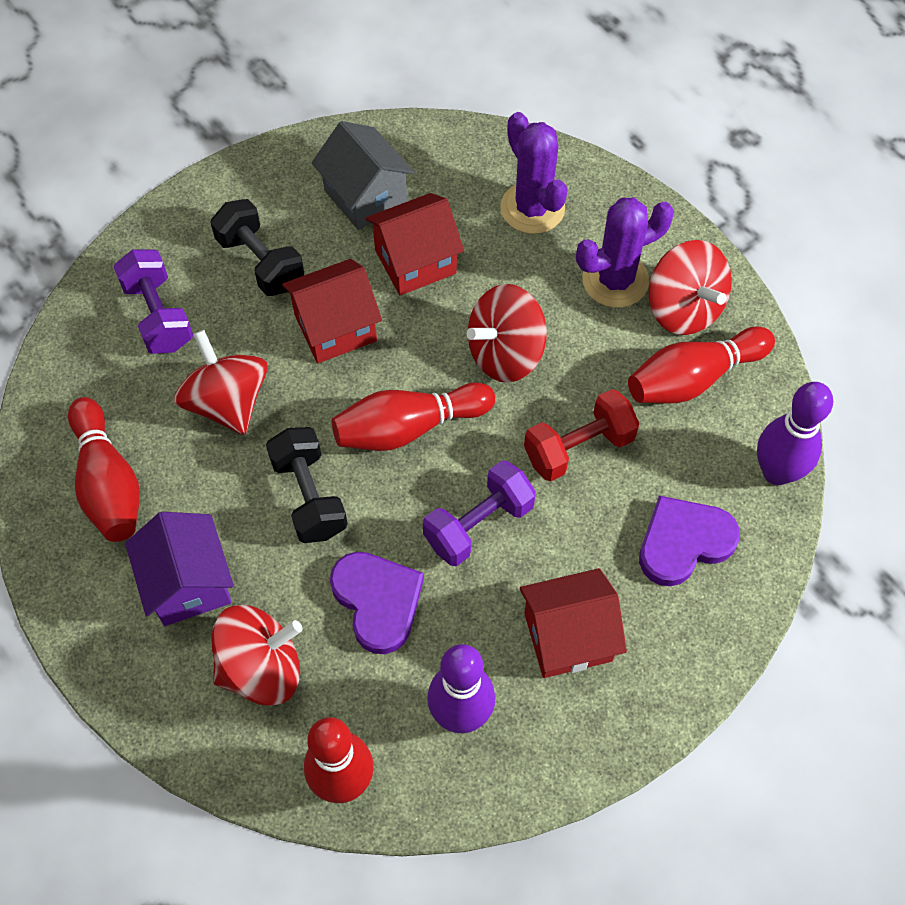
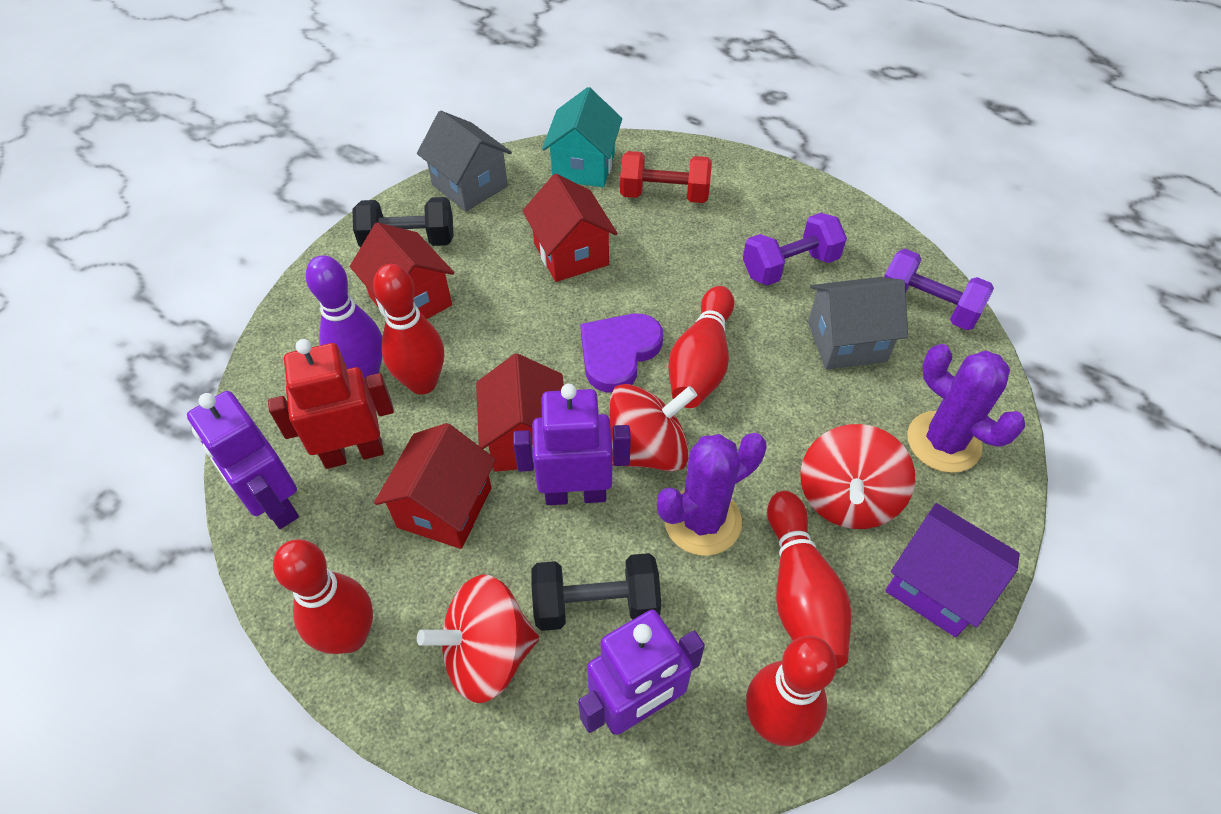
grey house: [312,121,415,230] = 1 -> [417,111,512,212] [808,277,908,370] = 2
purple bowling pin: [427,644,495,733] [757,382,833,485] = 2 -> [306,255,383,383] = 1
purple heart: [330,552,424,654] [639,496,740,586] = 2 -> [580,314,663,393] = 1
purple robot: none = 0 -> [187,391,299,529] [513,384,631,505] [578,610,705,735] = 3
red bowling pin: [68,397,140,542] [304,717,374,803] [332,382,495,451] [628,327,775,403] = 4 -> [273,539,373,654] [373,264,444,395] [668,286,734,408] [746,636,837,747] [767,491,851,669] = 5
red house: [282,259,382,363] [365,193,464,295] [520,568,627,678] = 3 -> [350,222,454,319] [374,423,496,549] [476,354,564,472] [522,174,618,282] = 4
red robot: none = 0 -> [268,339,394,469] = 1
red spinning top: [174,330,268,435] [211,605,303,706] [467,284,547,383] [649,240,732,335] = 4 -> [417,574,539,703] [610,384,697,472] [800,424,915,529] = 3
turquoise house: none = 0 -> [542,87,622,187] = 1

